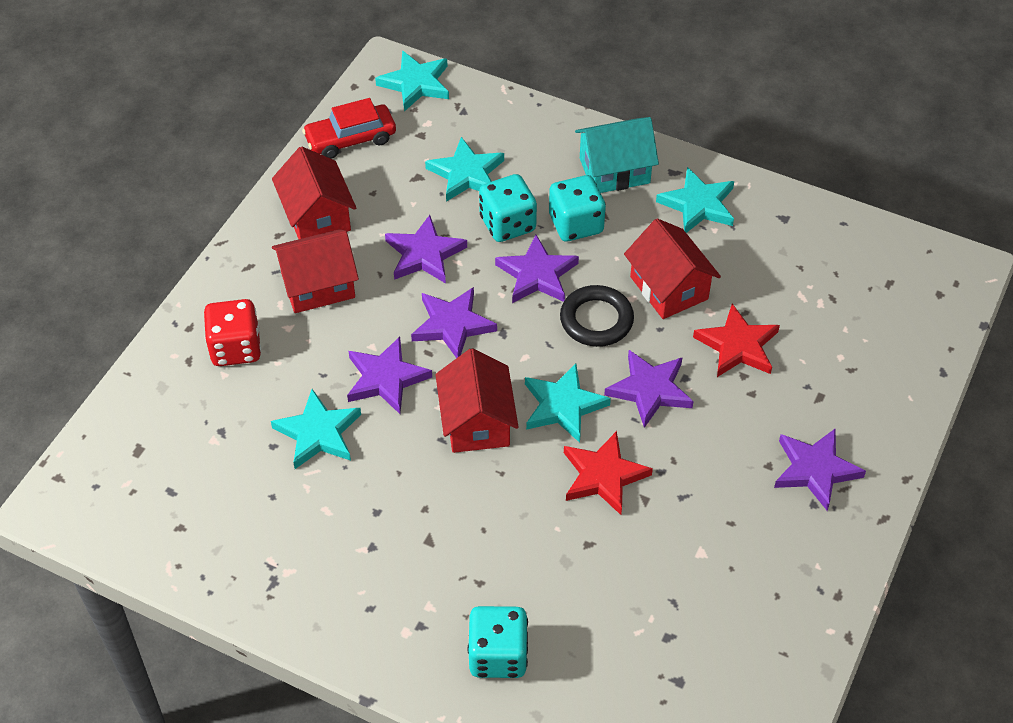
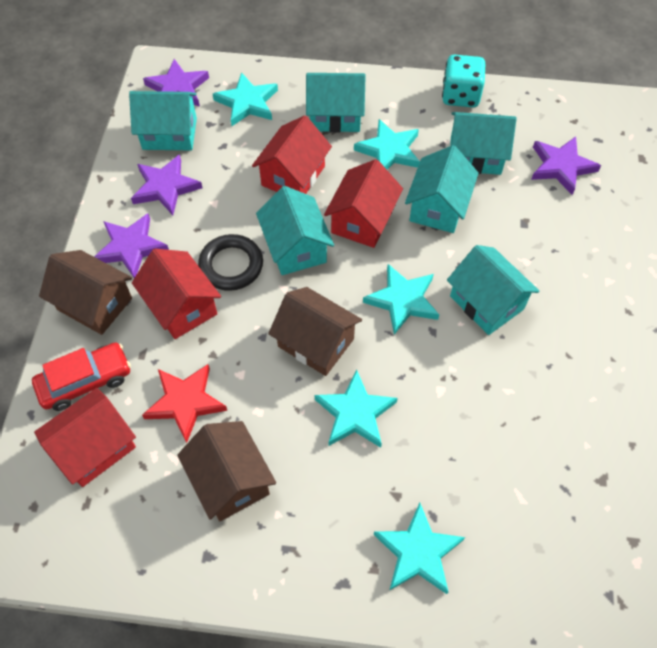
brown house: none = 0 -> [39,250,132,335] [177,421,276,521] [268,287,362,376] = 3
purple star: [347,337,432,414] [385,215,467,284] [411,287,497,358] [495,235,579,303] [604,350,694,428] [774,429,866,511] = 6 -> [94,213,169,278] [131,154,203,215] [143,59,209,107] [531,136,601,195] = 4
red dice: [204,299,261,366] = 1 -> none = 0
red star: [564,431,653,515] [693,304,780,377] = 2 -> [142,364,227,443] = 1
turquoise dice: [467,606,528,678] [479,174,537,242] [549,175,606,242] = 3 -> [442,55,485,107] = 1
turquoise house: [575,117,659,193] = 1 -> [129,91,197,150] [256,186,334,275] [306,73,366,133] [405,145,479,233] [447,245,539,335] [450,112,517,175] = 6

